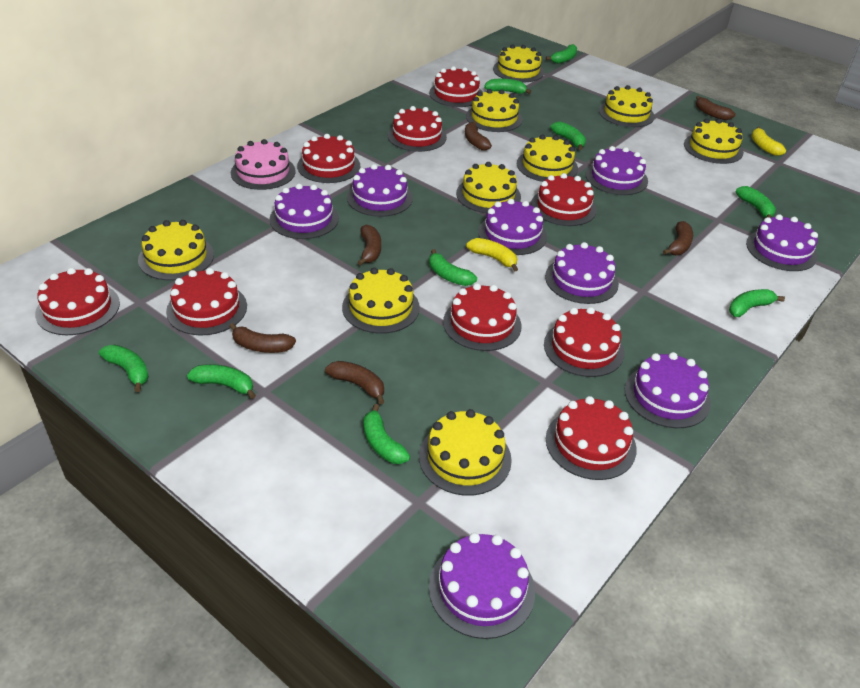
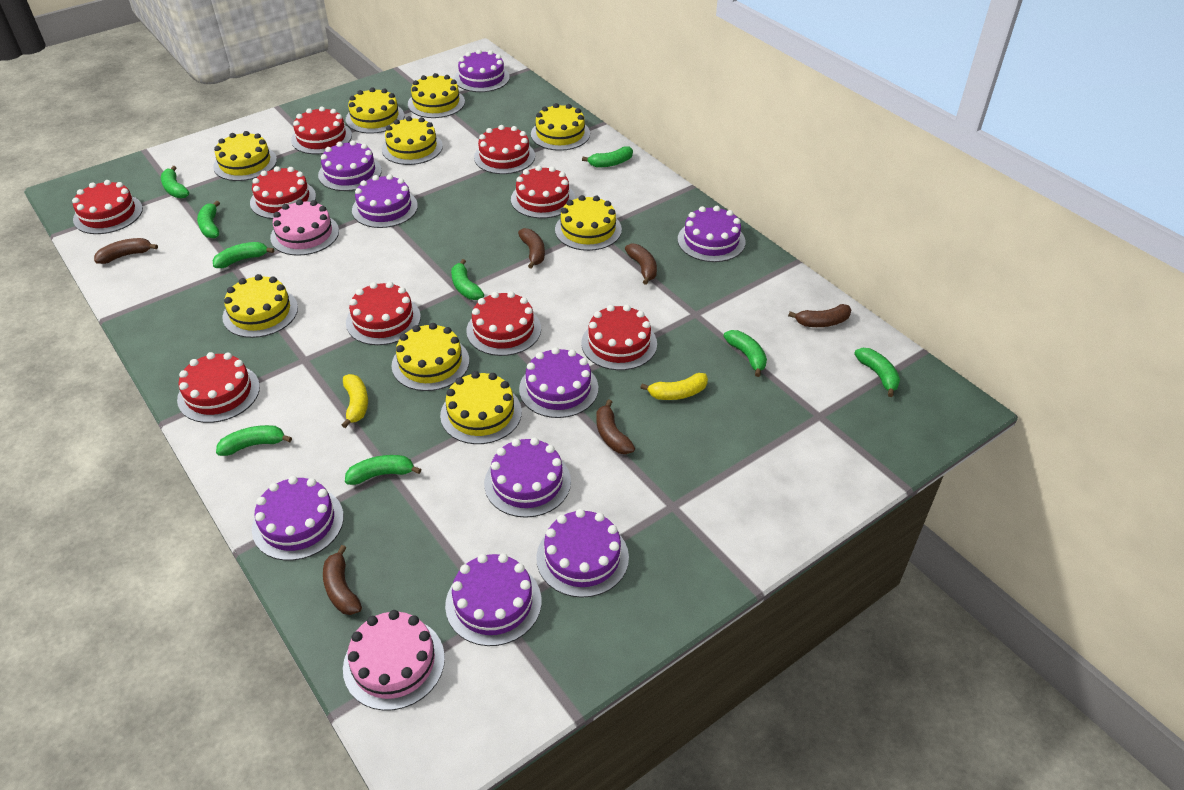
pink cake: [231,139,296,190] = 1 -> [270,199,339,256] [343,610,445,711] = 2
purple cake: [270,184,339,239] [347,164,413,217] [429,533,535,639] [478,199,547,255] [545,242,619,304] [585,146,648,195] [625,352,711,428] [746,214,818,271] = 8 -> [252,476,344,561] [318,140,382,191] [352,174,418,228] [445,553,542,646] [455,49,510,92] [484,437,571,518] [519,347,598,418] [536,509,629,598] [678,206,746,262] = 9

